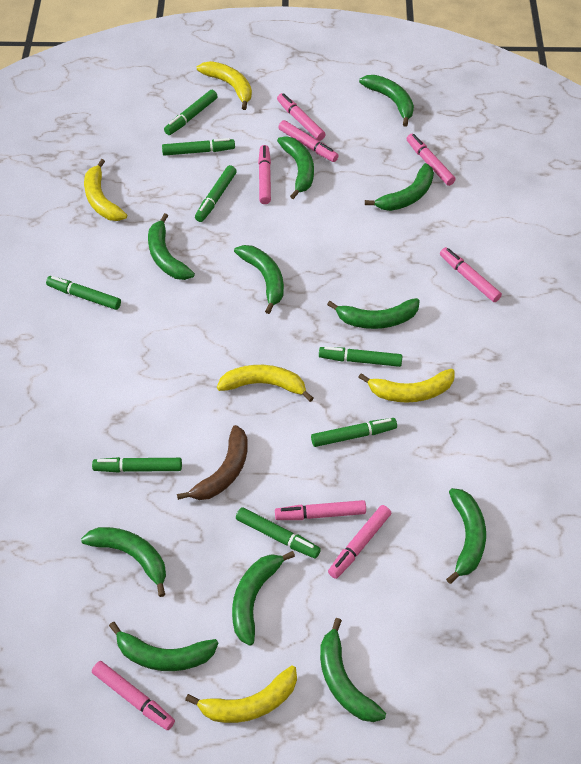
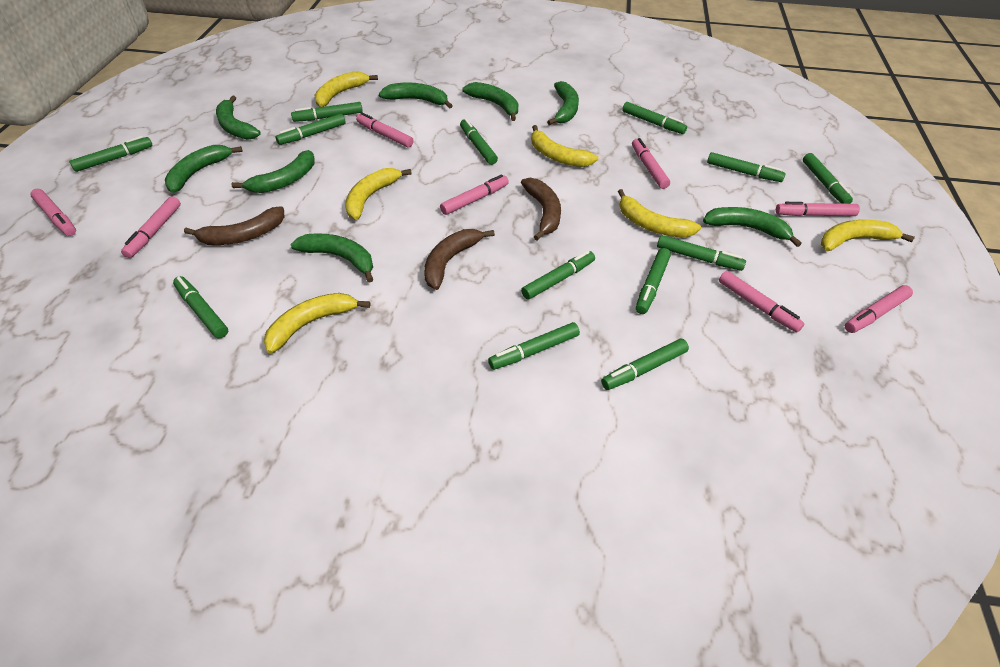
brown banana: [177,425,248,500] = 1 -> [184,206,284,245] [424,229,495,290] [521,178,561,240] = 3
green banana: [81,527,166,597] [109,622,218,671] [148,213,195,280] [232,551,295,646] [234,245,284,314] [277,136,314,199] [320,618,386,722] [327,298,420,329] [359,75,414,127] [365,163,434,211] [446,488,486,584] = 11 -> [165,145,243,193] [216,96,261,140] [232,150,315,193] [290,233,373,283] [379,83,453,108] [462,82,519,121] [547,81,579,125] [703,207,802,247] = 8
green marker: [46,276,121,310] [92,457,182,473] [162,138,235,156] [164,90,218,135] [195,165,237,222] [236,507,321,559] [311,418,397,447] [319,347,402,367] = 8 -> [69,136,153,172] [173,276,228,338] [275,113,346,145] [291,102,363,122] [460,119,498,165] [488,322,580,370] [521,251,595,300] [601,339,689,390] [622,102,687,134] [636,248,671,314] [657,235,746,271] [707,152,786,182] [803,153,853,204] = 13
yellow banana: [84,159,127,221] [185,666,297,723] [197,61,252,110] [217,365,314,402] [358,369,455,403] = 5 -> [264,293,370,354] [315,71,378,107] [345,168,412,220] [531,125,598,167] [618,189,701,237] [821,220,915,251] = 6

